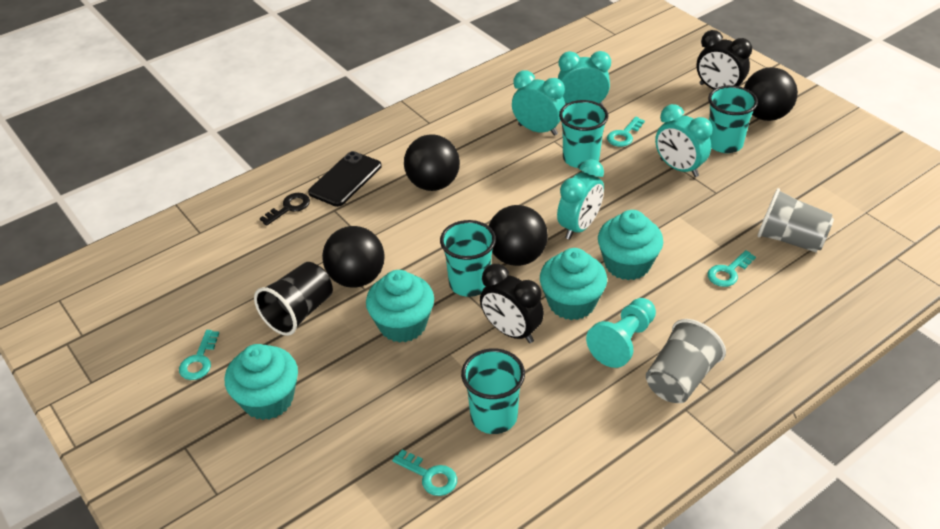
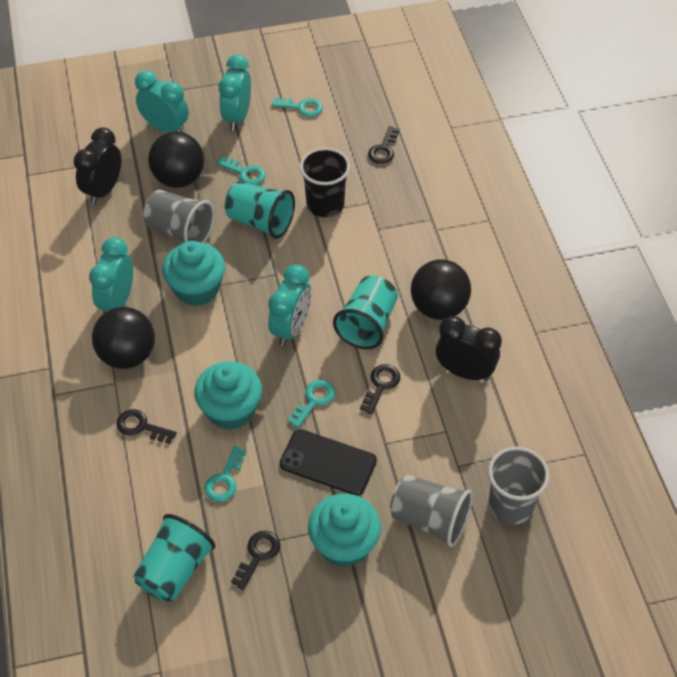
black ball: [322,226,384,288] [404,134,460,191] [489,205,548,266] [744,67,798,121] = 4 -> [92,307,155,369] [148,132,204,188] [411,259,471,320] = 3
black key: [260,193,310,226] = 1 -> [116,409,177,444] [231,531,281,590] [360,364,400,414] [368,126,400,164] = 4
grey cup: [646,319,726,403] [757,188,834,252] = 2 -> [143,190,215,243] [390,475,473,547] [488,447,549,525] = 3
turquoise cup: [440,220,496,297] [461,348,525,434] [559,100,608,168] [708,85,758,153] = 4 -> [133,514,216,602] [224,181,295,239] [333,275,398,349] = 3
turquoise cupcake: [225,344,298,420] [366,270,434,343] [540,248,607,320] [598,210,663,280] = 4 -> [162,241,225,306] [194,361,262,430] [308,493,381,568] = 3
turquoise pawn: [586,298,656,368] = 1 -> none = 0

